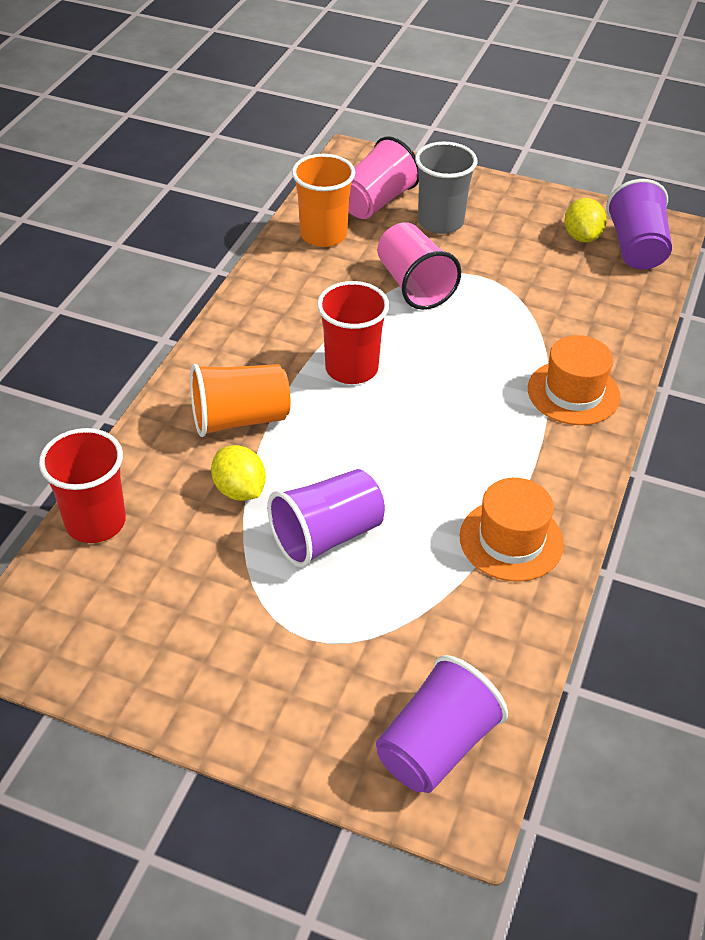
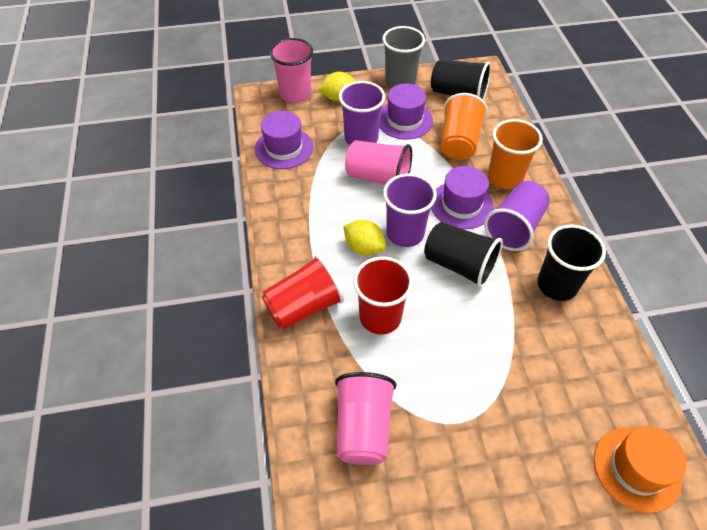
black cup: none = 0 -> [424,222,503,288] [431,59,491,100] [537,225,606,301] = 3
orange hat: [460,478,564,582] [528,335,621,425] = 2 -> [594,426,686,513] = 1
pink cup: [349,136,419,219] [378,222,461,310] = 2 -> [270,38,313,103] [335,372,396,465] [345,140,412,185] = 3
purple hat: none = 0 -> [255,111,313,169] [379,83,433,140] [431,166,494,229] = 3

